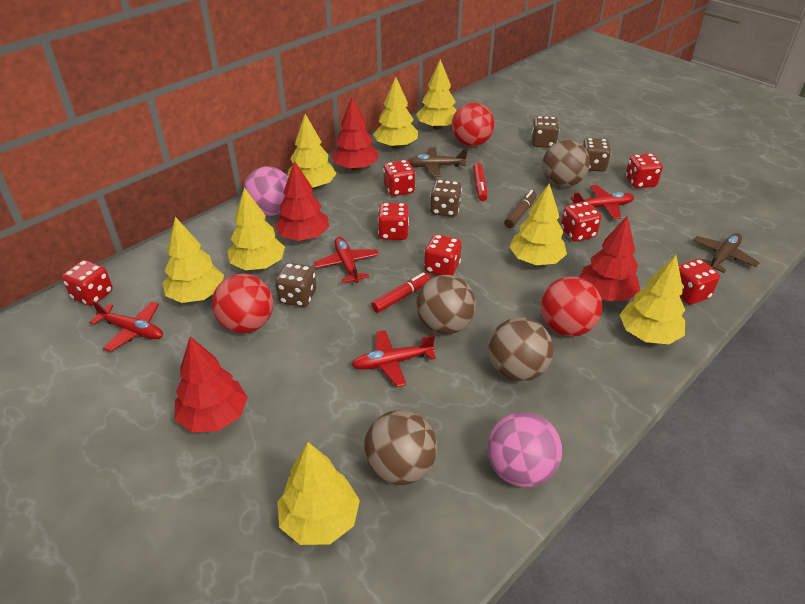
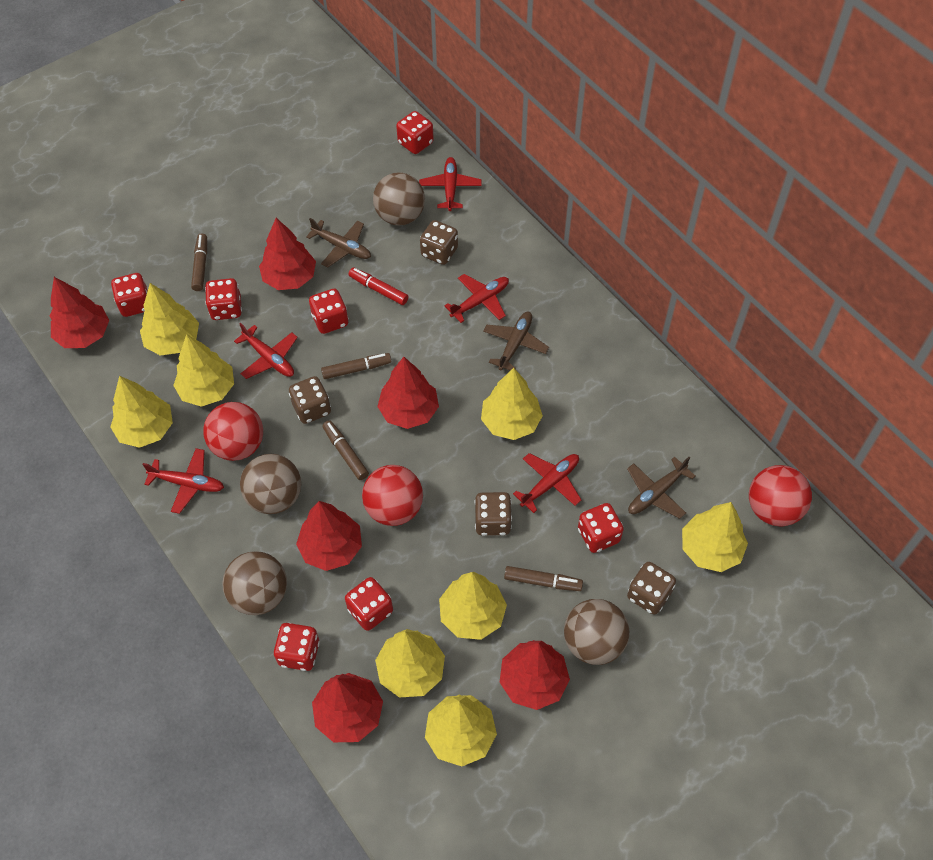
brown marker: [504,190,537,228] = 1 -> [191,234,207,291] [321,353,391,379] [323,420,369,480] [504,566,583,591] = 4
brown plane: [407,147,468,177] [693,233,760,273] = 2 -> [306,218,371,268] [483,312,549,371] [627,457,696,519] = 3
pink ball: [243,166,288,216] [487,412,562,487] = 2 -> none = 0
red marker: [371,272,431,313] [473,163,487,201] = 2 -> [349,267,409,305] = 1
red plane: [89,301,163,352] [314,237,379,283] [352,330,436,387] [570,185,634,219] = 4 -> [142,448,224,514] [234,323,298,379] [419,157,482,211] [444,274,509,323] [513,453,581,513] = 5
red tree: [175,336,248,432] [274,161,329,241] [331,97,378,171] [579,216,640,301] = 4 -> [50,277,109,348] [259,218,316,290] [296,501,362,571] [312,673,383,742] [377,357,439,429] [500,640,570,710] = 6

